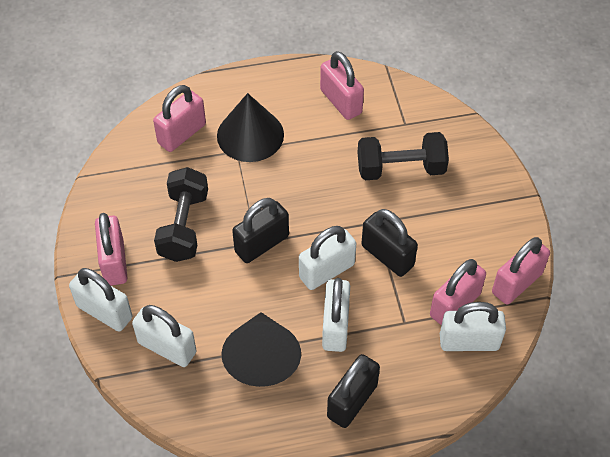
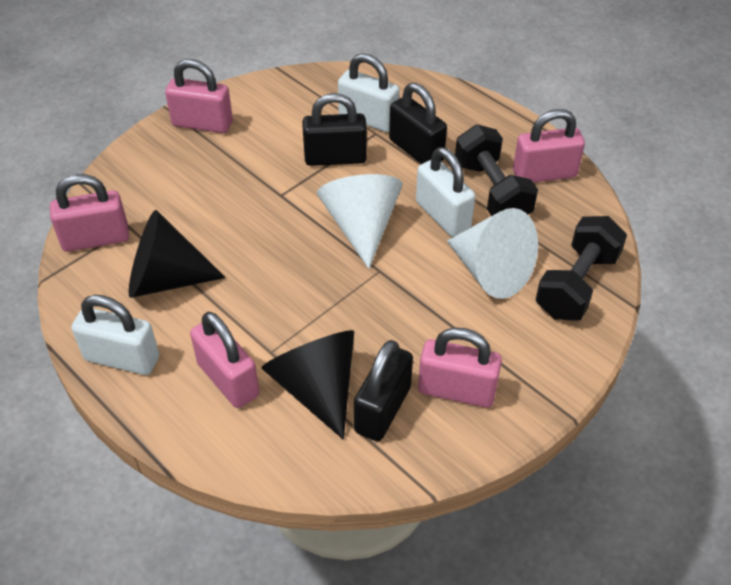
white cone: none = 0 -> [317,174,403,269] [447,208,538,299] = 2
white padlock: [69,268,132,332] [132,305,197,367] [299,226,356,290] [322,278,350,352] [440,302,506,351] = 5 -> [71,295,159,375] [338,53,399,132] [416,147,475,237] = 3

